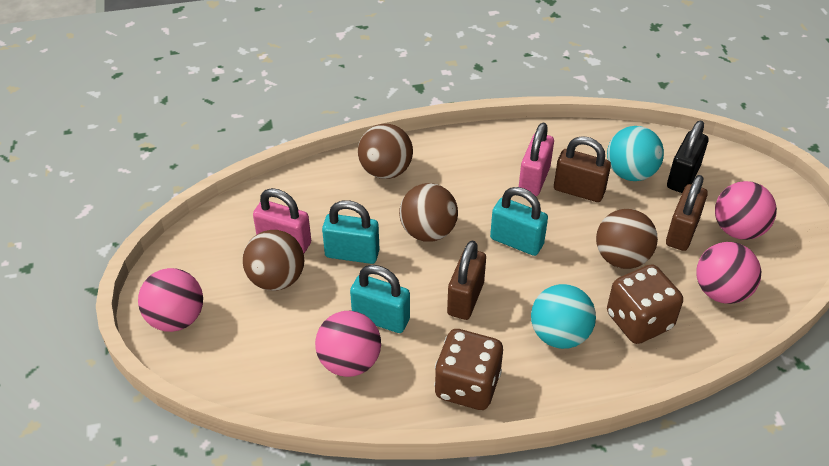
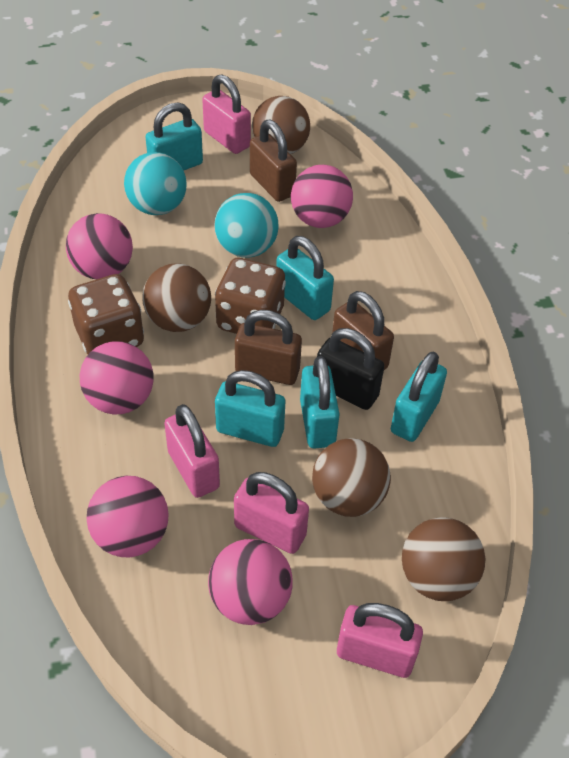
pink ball: [138,268,203,332] [315,311,381,377] [696,242,761,304] [715,181,777,240] = 4 -> [66,213,133,279] [80,341,154,414] [87,476,169,557] [208,539,293,625] [291,165,353,228] = 5
pink padlock: [253,188,311,253] [519,123,554,196] = 2 -> [164,404,220,498] [202,74,251,154] [234,472,309,554] [337,603,423,678] = 4
turquoise padlock: [322,200,380,264] [350,265,410,333] [490,187,548,256] = 3 -> [145,102,203,171] [215,370,285,447] [276,236,334,320] [300,356,340,449] [391,352,447,442] = 5

